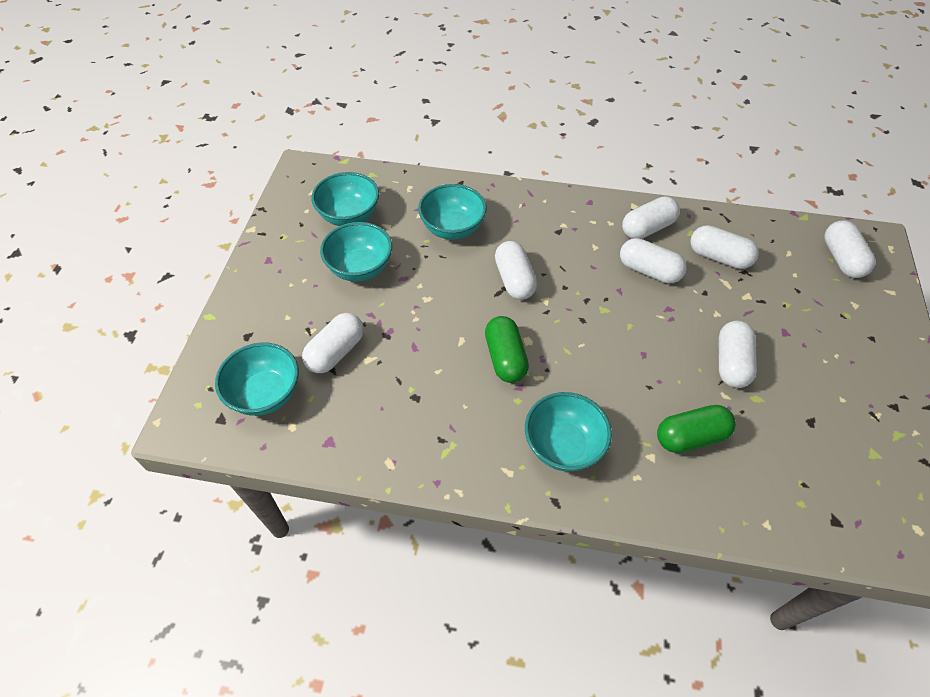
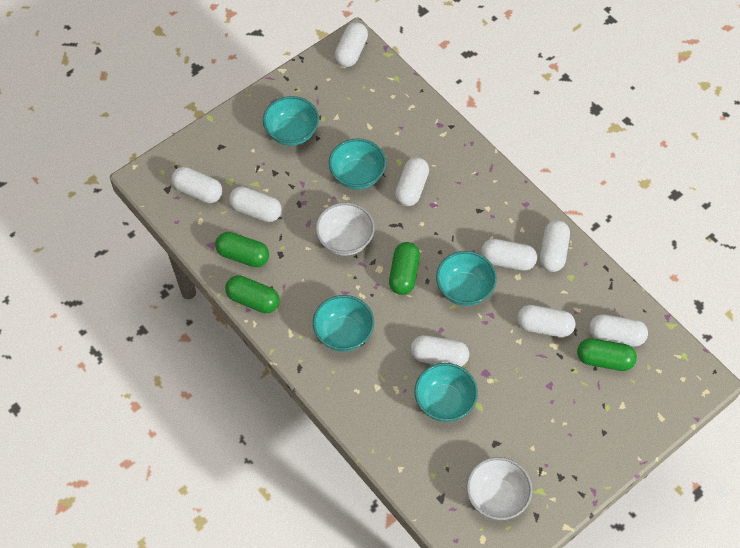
green capsule: [485,316,529,383] [657,405,736,453] = 2 -> [215,232,269,267] [225,275,280,313] [389,242,420,295] [577,338,637,371] = 4
white bowl: none = 0 -> [315,202,375,256] [466,457,533,520] = 2
white capsule: [302,313,364,373] [495,241,537,300] [620,238,687,283] [622,196,680,239] [690,225,759,269] [719,321,757,388] [824,221,875,278] = 7 -> [171,167,222,203] [229,187,282,222] [335,22,368,67] [395,157,429,206] [411,335,469,367] [481,239,537,271] [517,305,575,337] [540,220,570,272] [589,315,648,346] = 9

